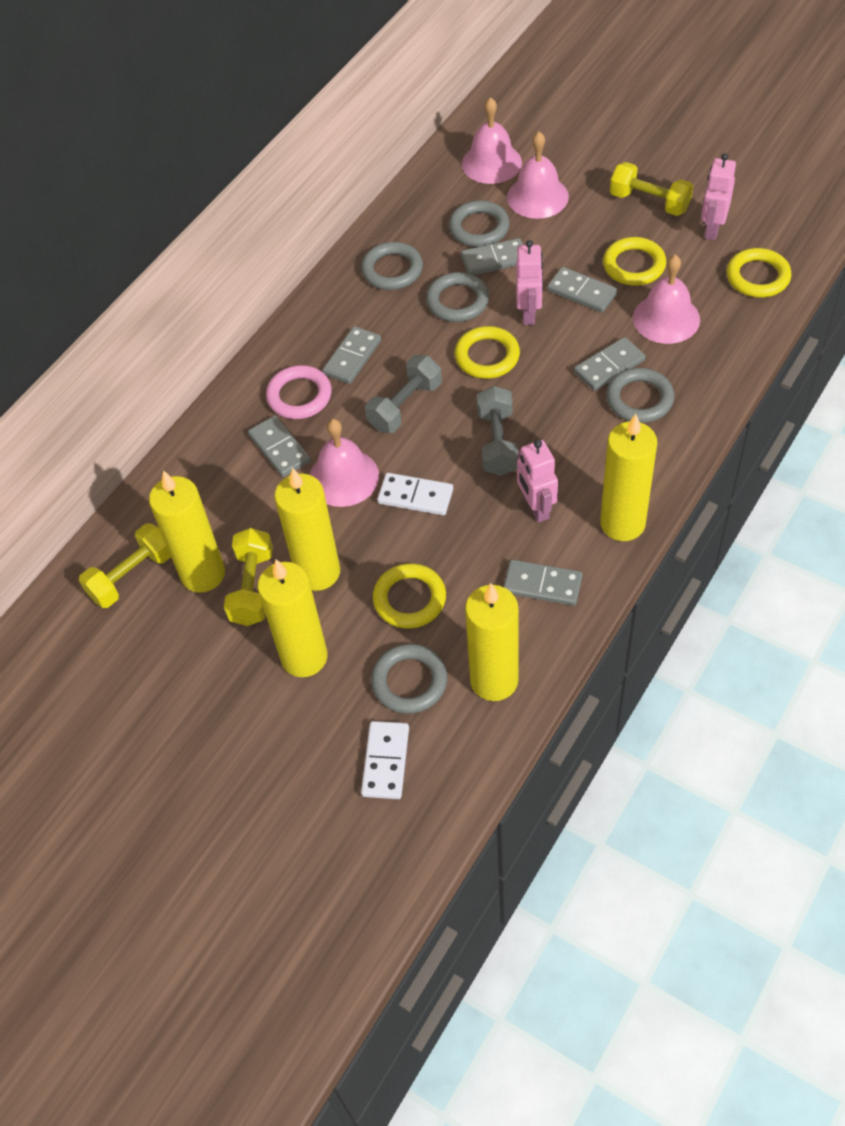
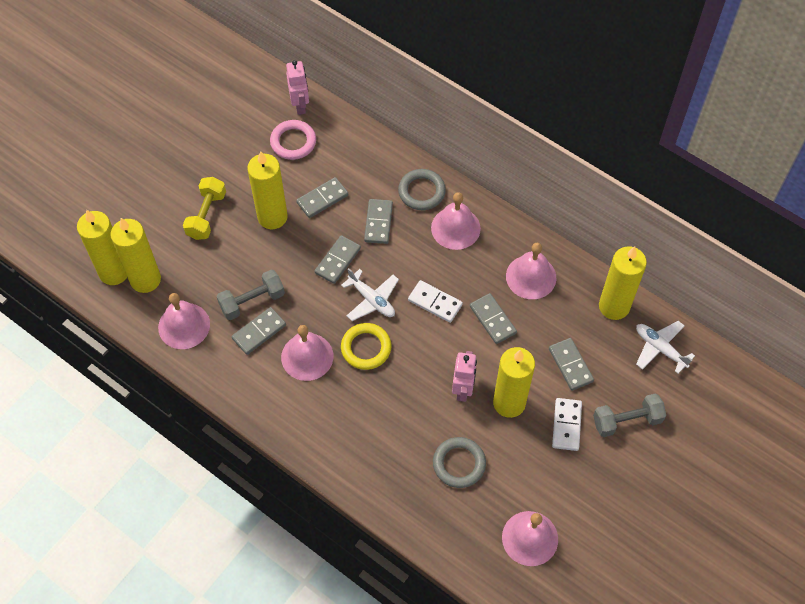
grey ring: [361,242,423,290] [371,644,447,714] [426,272,489,322] [449,200,510,247] [606,368,674,423] = 5 -> [398,169,446,210] [433,437,486,488] = 2
pink bell: [309,419,379,507] [462,97,522,184] [507,131,569,219] [633,255,700,344] = 4 -> [158,293,210,349] [281,325,333,381] [431,192,481,250] [502,511,558,566] [506,243,557,299] = 5
pink robot: [516,240,543,325] [517,440,558,523] [701,153,736,240] = 3 -> [286,60,309,115] [452,351,477,402] = 2
white plane: none = 0 -> [341,268,399,321] [636,321,695,374] = 2
yellow dumbbell: [79,523,171,608] [224,528,273,626] [610,162,693,216] = 3 -> [183,177,226,240] = 1
yellow ring: [373,563,446,629] [455,326,520,379] [603,237,666,286] [726,248,792,298] = 4 -> [341,323,391,370] = 1

